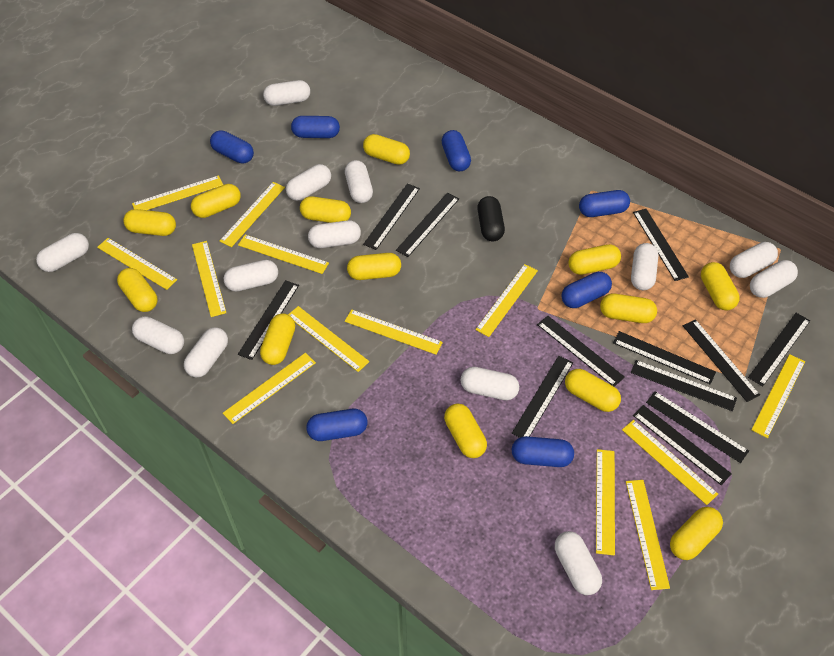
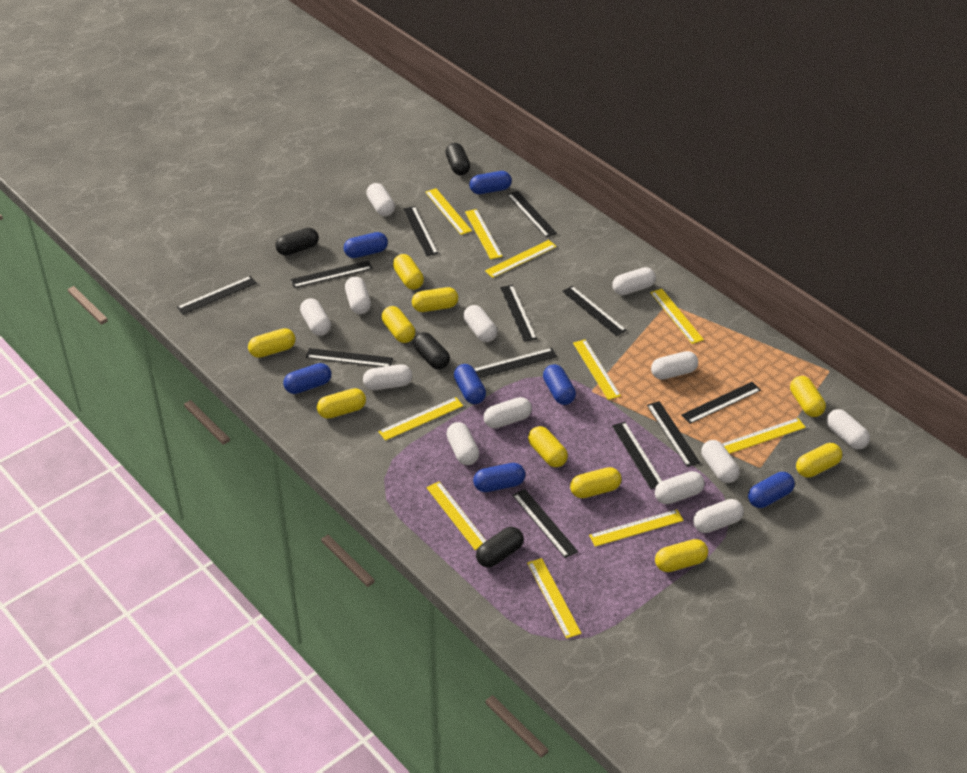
black capsule: [477,196,505,241] = 1 -> [275,228,319,256] [413,332,450,369] [445,143,470,175] [476,527,524,567] = 4
yellow capsule: [117,268,157,312] [123,209,176,236] [191,184,241,218] [260,313,295,365] [300,197,351,223] [347,253,401,280] [363,134,410,165] [444,403,487,458] [565,369,621,412] [568,244,621,275] [600,294,657,323] [670,507,723,560] [701,262,740,311] = 13 -> [248,328,295,358] [317,388,366,419] [382,306,415,343] [393,254,424,290] [412,287,458,312] [528,426,568,467] [570,467,621,498] [655,539,708,572] [790,376,826,417] [796,443,842,478] = 10
yellow ruler: [97,238,177,290] [132,175,223,210] [192,241,226,317] [220,182,285,247] [223,353,316,424] [238,234,329,274] [288,306,370,372] [345,309,443,355] [475,264,538,337] [596,449,615,555] [622,420,718,505] [626,480,670,590] [751,354,805,438] = 13 -> [378,397,463,441] [425,188,472,235] [426,481,486,550] [465,209,503,259] [485,240,557,278] [527,558,581,639] [573,339,621,400] [589,509,684,547] [650,289,704,344] [722,418,806,454] = 10

